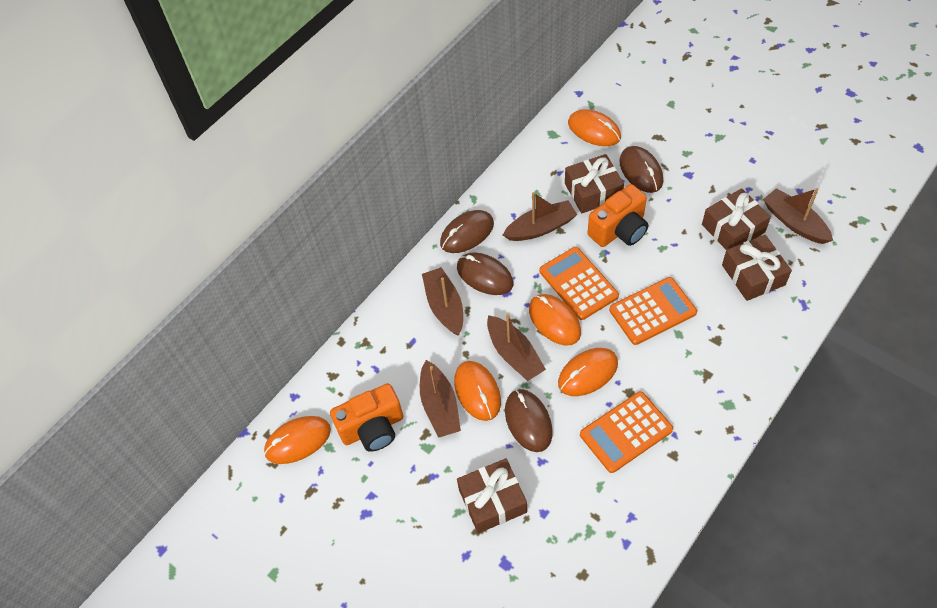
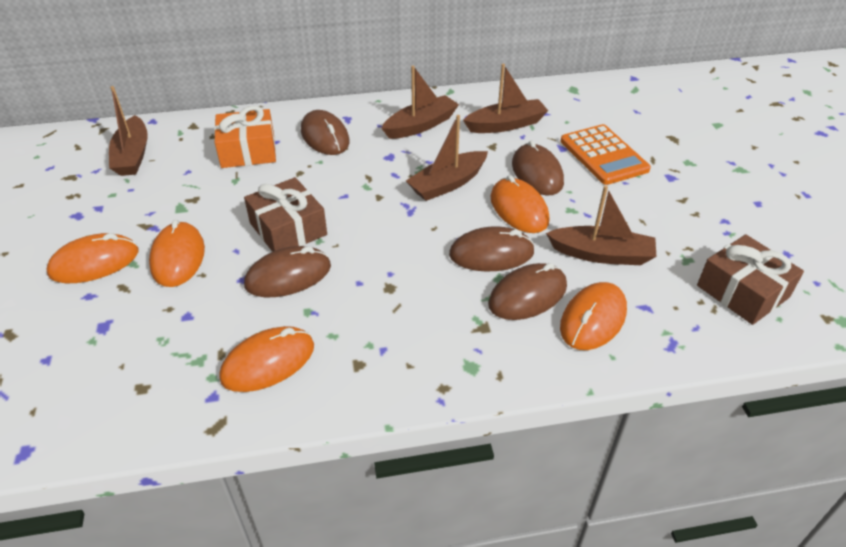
brown gift: [457,458,527,533] [565,154,624,213] [702,188,771,250] [722,235,792,301] = 4 -> [244,177,327,252] [697,234,804,325] = 2
brown mouse: [440,210,494,253] [457,252,513,295] [505,389,553,452] [619,146,663,193] = 4 -> [244,246,331,297] [301,110,349,155] [449,226,535,271] [488,263,567,320] [512,140,564,196] = 5
orange calculator: [539,247,619,320] [580,391,673,473] [609,277,697,345] = 3 -> [560,124,651,185] = 1
orange camera: [330,383,403,452] [588,184,648,247] = 2 -> none = 0
orange gift: none = 0 -> [214,106,276,168] = 1

